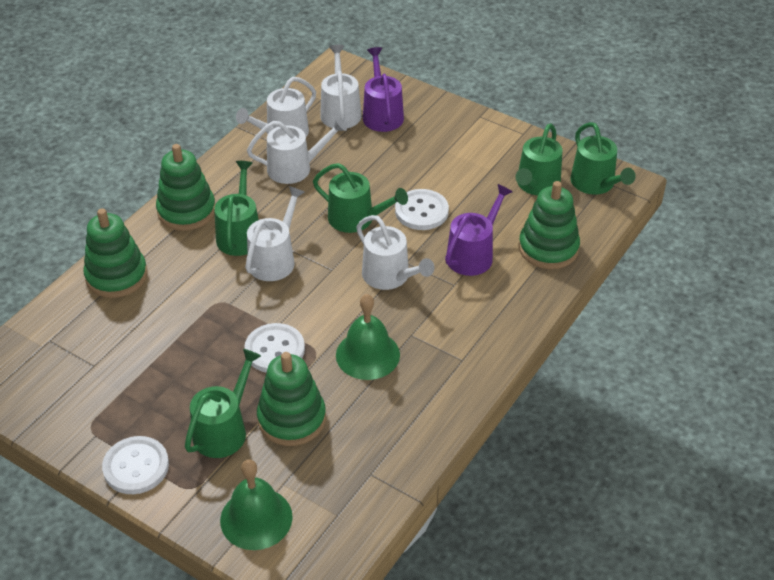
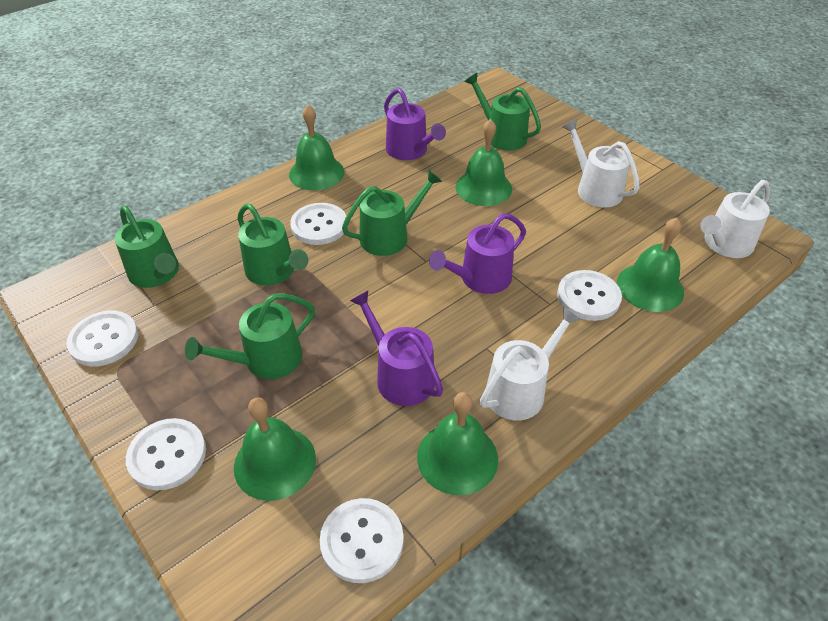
green bell: [220,459,293,550] [336,294,400,380] = 2 -> [234,397,316,501] [289,105,345,191] [417,392,498,495] [456,119,512,206] [617,217,684,312] = 5
green stacking toy: [83,208,147,298] [156,144,215,231] [257,352,326,446] [519,181,580,269] = 4 -> none = 0
purple watering can: [363,47,404,132] [445,184,513,276] = 2 -> [350,291,443,406] [384,88,446,160] [429,213,526,294] = 3
white button: [102,436,169,494] [244,323,305,373] [395,189,449,230] = 3 -> [66,311,138,366] [126,418,206,490] [290,203,346,245] [320,498,403,583] [557,270,622,321] = 5
white watering can: [236,77,316,137] [245,186,305,281] [247,117,347,184] [320,45,362,128] [356,215,434,290] = 5 -> [480,307,581,421] [562,119,640,208] [700,180,770,258] = 3

